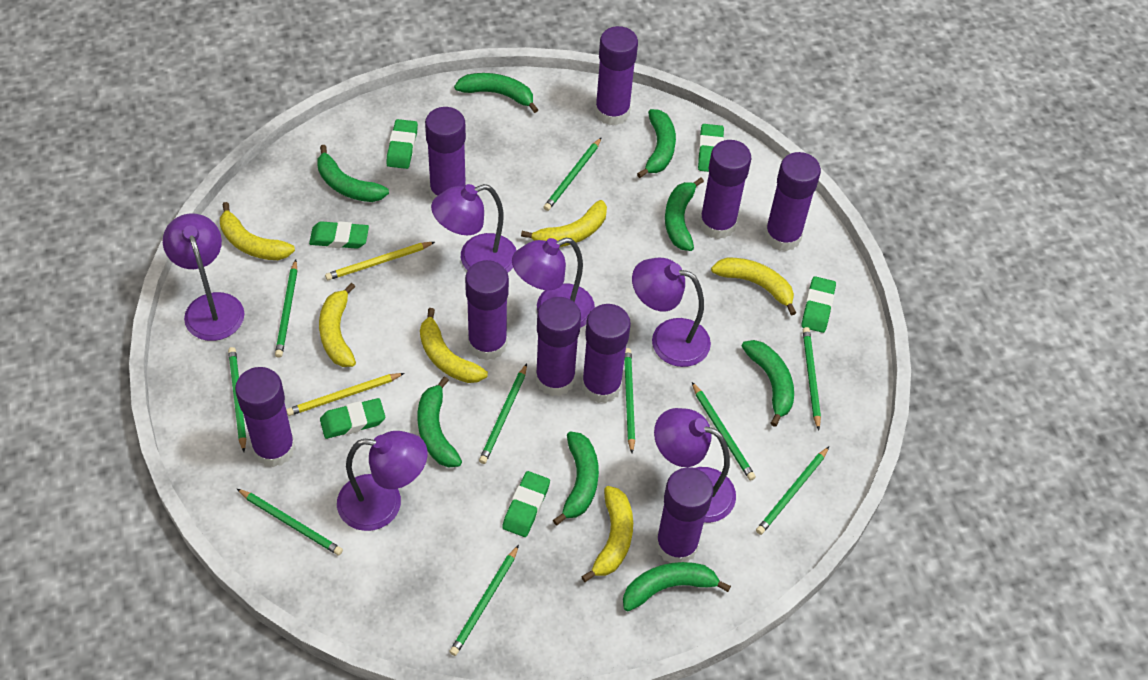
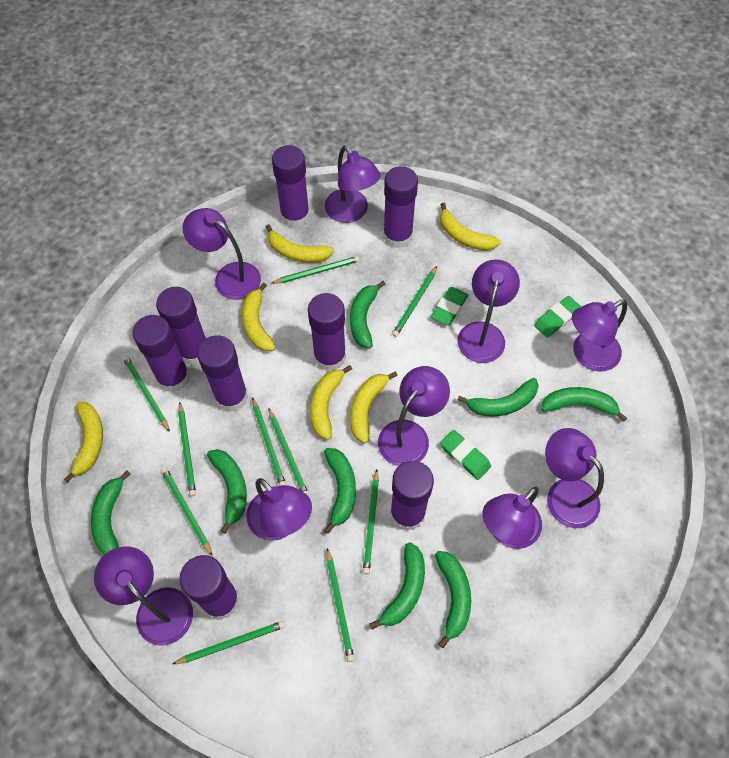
green eraser: [309,221,369,249] [320,398,385,439] [386,119,418,169] [502,471,550,537] [698,124,724,172] [802,276,836,333] = 6 -> [431,287,468,325] [440,430,491,480] [534,296,581,338] = 3
purple glue stick: [235,367,295,467] [425,107,466,200] [465,260,509,361] [536,297,581,396] [582,304,631,403] [595,26,638,126] [655,467,713,563] [699,140,751,239] [765,152,821,251] = 9 -> [132,315,190,392] [156,287,206,365] [180,555,240,620] [197,335,248,412] [272,145,310,228] [308,293,346,371] [383,166,418,249] [390,461,434,531] = 8
purple lamp: [163,213,244,341] [337,431,427,531] [431,184,517,273] [512,238,595,328] [632,258,711,367] [654,408,736,523] = 6 -> [94,546,193,646] [183,208,261,300] [246,478,312,541] [325,145,381,223] [378,366,450,466] [457,259,520,363] [482,487,542,549] [545,428,604,528] [572,300,627,372] = 9
yellow pencil: [286,373,404,416] [325,242,435,280] = 2 -> none = 0

